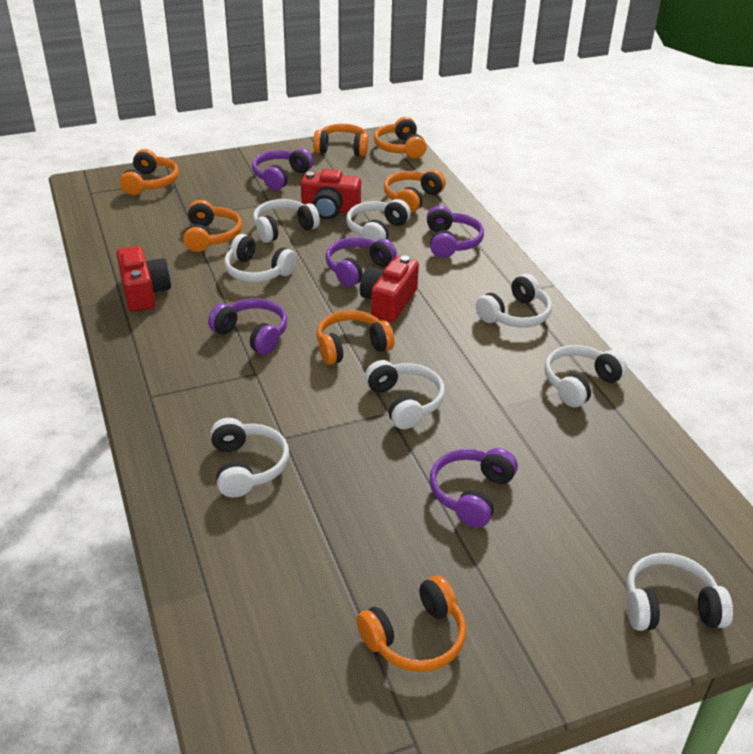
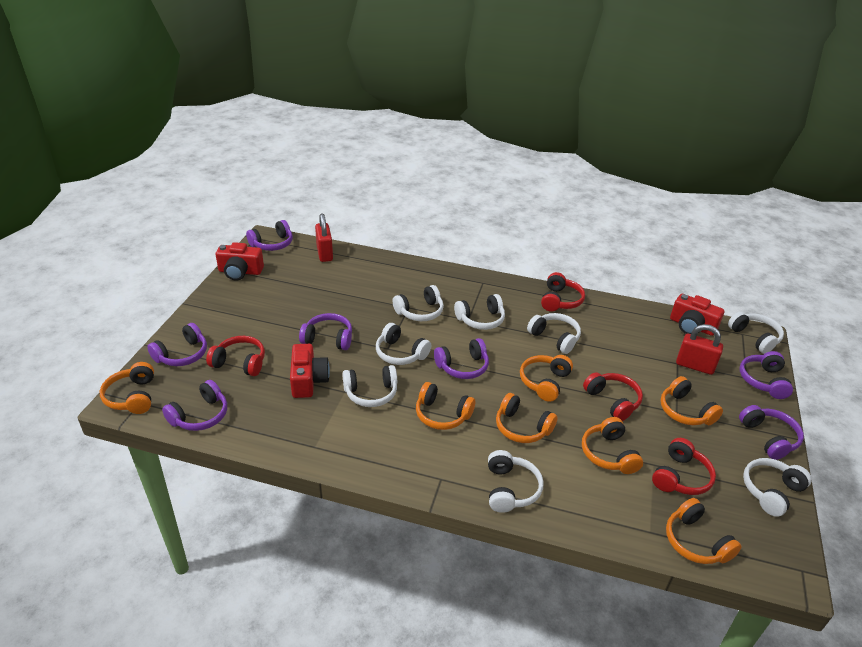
purple headphones: [208,298,287,355] [252,148,313,190] [325,237,397,287] [427,206,484,258] [430,448,518,528] = 5 -> [147,323,207,366] [162,380,227,431] [246,220,293,251] [299,313,352,350] [434,338,489,379] [739,405,804,460] [740,351,793,399] = 7
red headphones: none = 0 -> [206,336,265,376] [541,272,585,312] [583,372,643,421] [652,438,716,495] = 4
red padlock: none = 0 -> [315,213,333,262] [676,324,723,375] = 2

